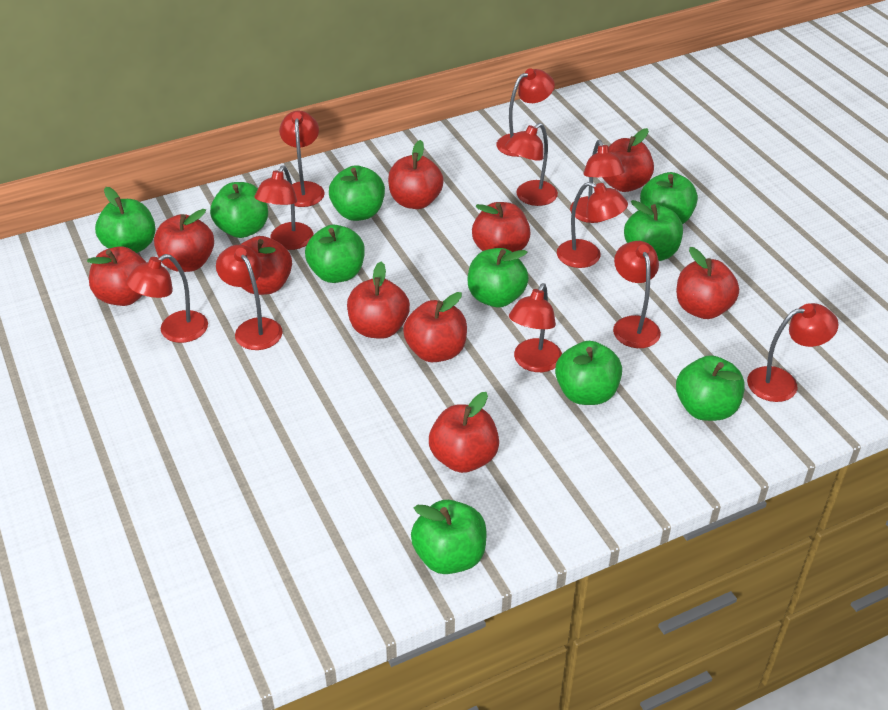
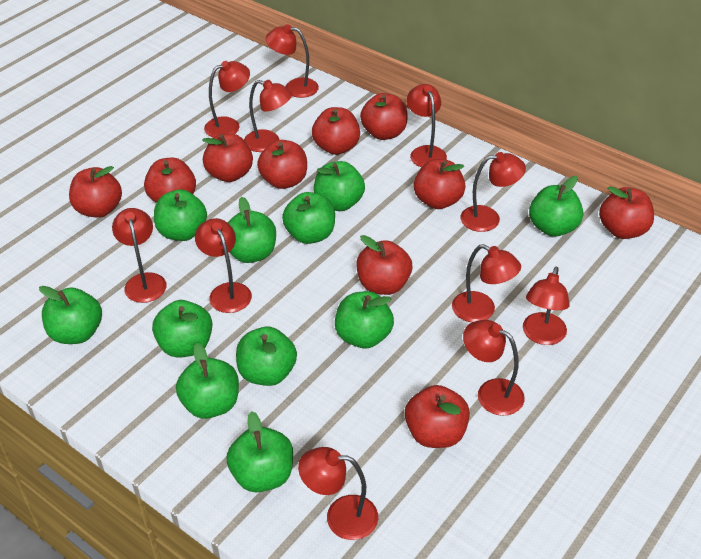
green apple: [95,187,156,253] [210,182,268,238] [305,225,365,283] [329,165,385,221] [411,500,486,574] [467,248,529,307] [555,341,622,405] [624,200,683,261] [640,172,698,224] [676,355,745,421] = 10 -> [39,286,102,344] [152,300,213,358] [154,189,207,241] [176,343,239,419] [227,411,293,492] [228,197,276,263] [236,327,297,386] [282,192,335,244] [314,161,365,211] [335,291,394,349] [529,176,583,237] = 11

